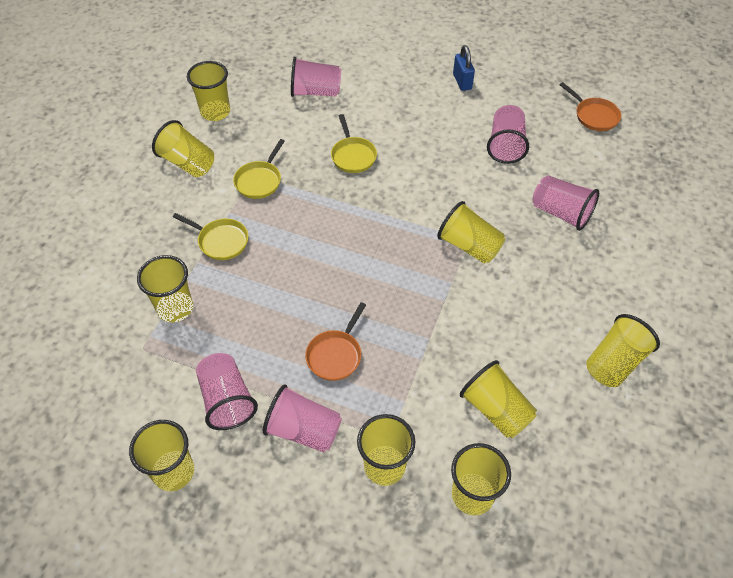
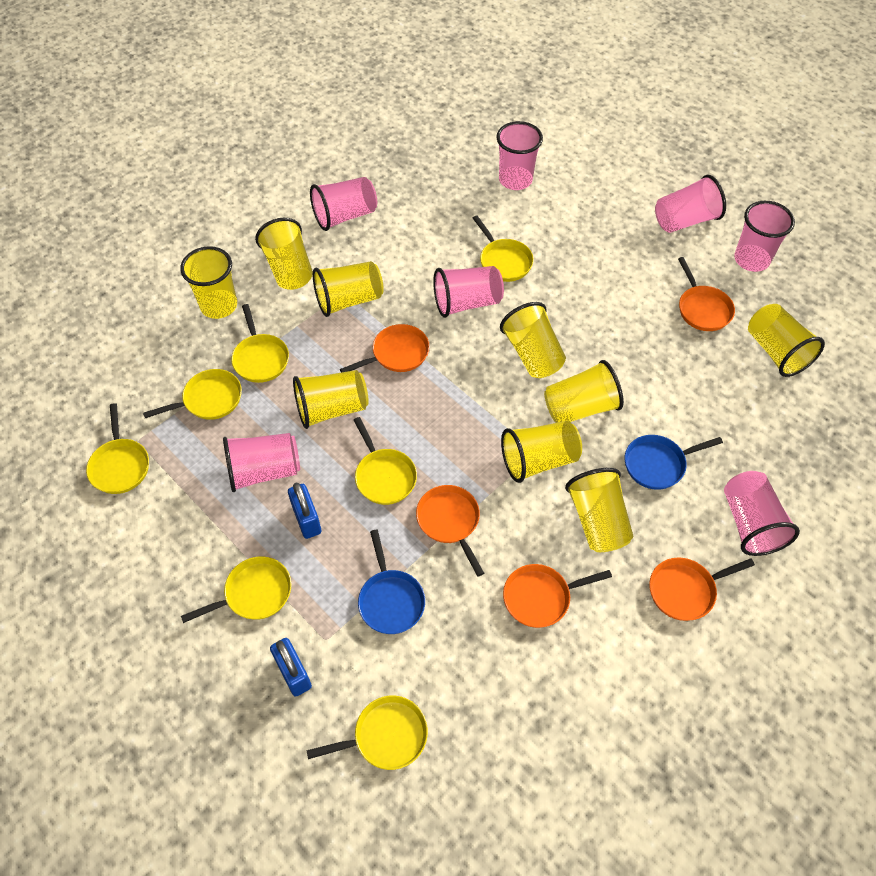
blue padlock: [453,45,475,91] = 1 -> [270,638,312,696] [288,482,321,539] = 2
blue pan: none = 0 -> [358,530,425,634] [625,435,723,490] = 2
orange pan: [305,302,366,381] [560,82,621,131] = 2 -> [340,324,430,372] [416,485,484,577] [503,564,612,628] [649,557,755,621] [678,257,735,331] = 5
pink cup: [196,353,258,430] [263,385,342,453] [291,57,341,97] [487,105,529,164] [532,175,599,231] = 5 -> [223,433,300,492] [310,177,377,231] [433,266,504,318] [497,121,543,190] [655,175,726,233] [724,471,800,556] [734,201,795,272] = 7
yellow pan: [173,213,248,260] [233,139,285,199] [331,114,377,173] = 3 -> [86,403,149,494] [143,369,242,420] [181,556,291,623] [231,304,289,383] [306,695,428,770] [354,417,417,505] [473,215,534,282] = 7

